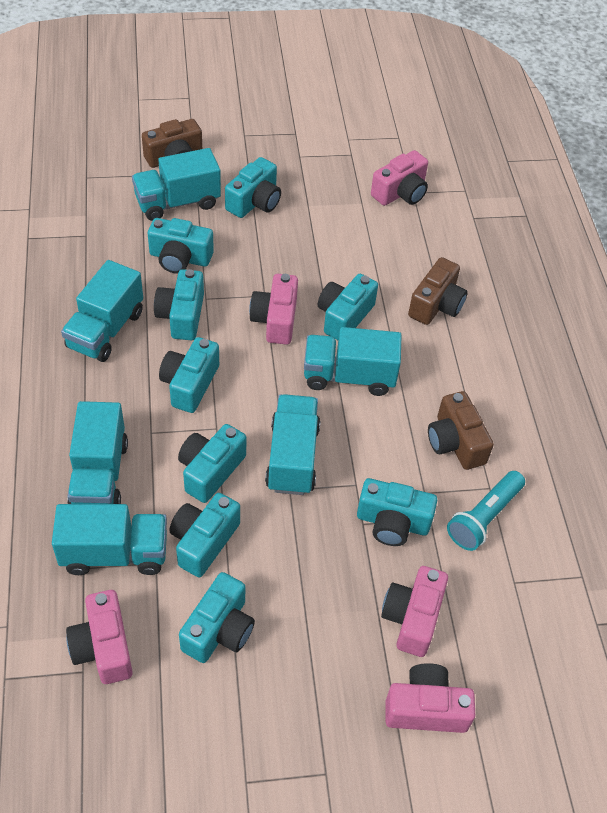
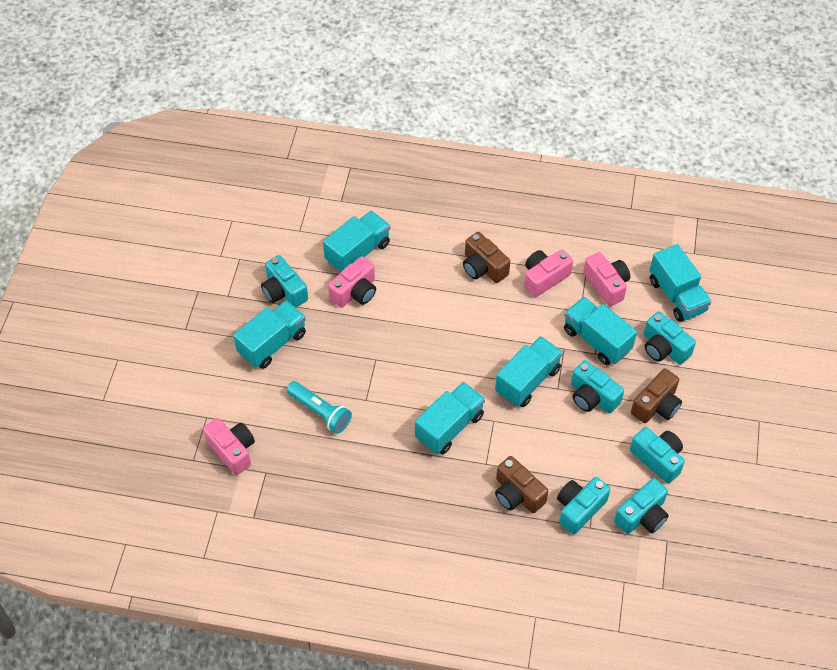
pink camera: [66,590,133,684] [249,274,298,345] [371,150,428,206] [381,566,448,657] [385,663,475,733] = 5 -> [203,418,255,475] [328,256,376,308] [524,249,573,297] [583,252,630,306] = 4
turquoise camera: [148,218,214,274] [154,269,204,340] [159,337,219,413] [169,493,240,577] [178,424,246,503] [179,572,255,663] [225,157,281,218] [318,274,378,340] [357,478,437,546] = 9 -> [261,255,308,308] [557,477,611,535] [571,360,624,413] [614,478,669,534] [630,427,685,484] [644,311,696,365] = 6

